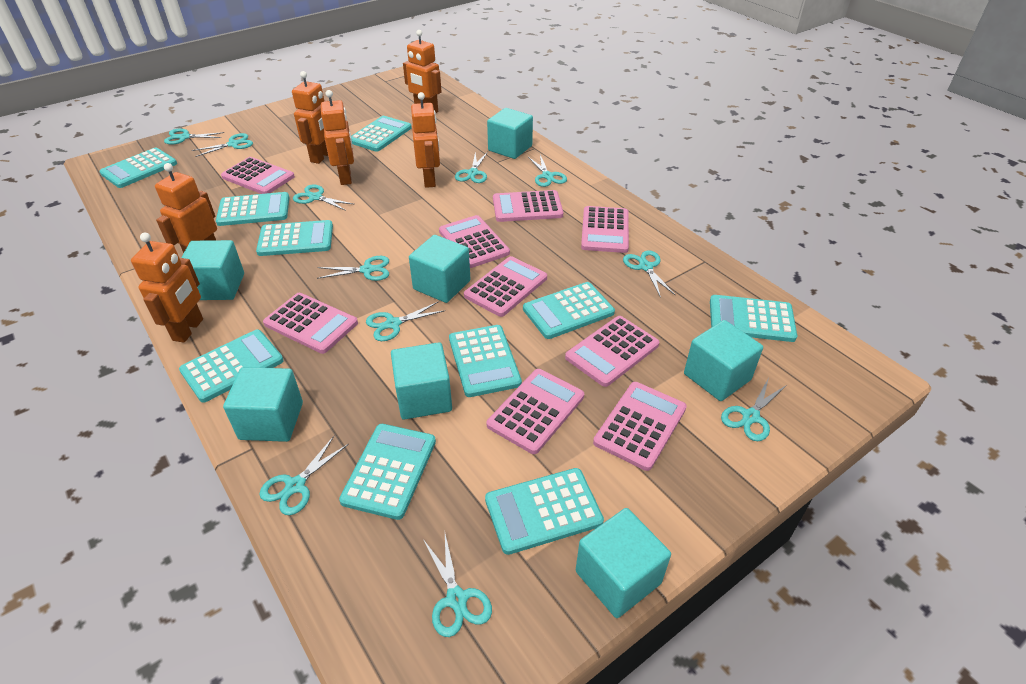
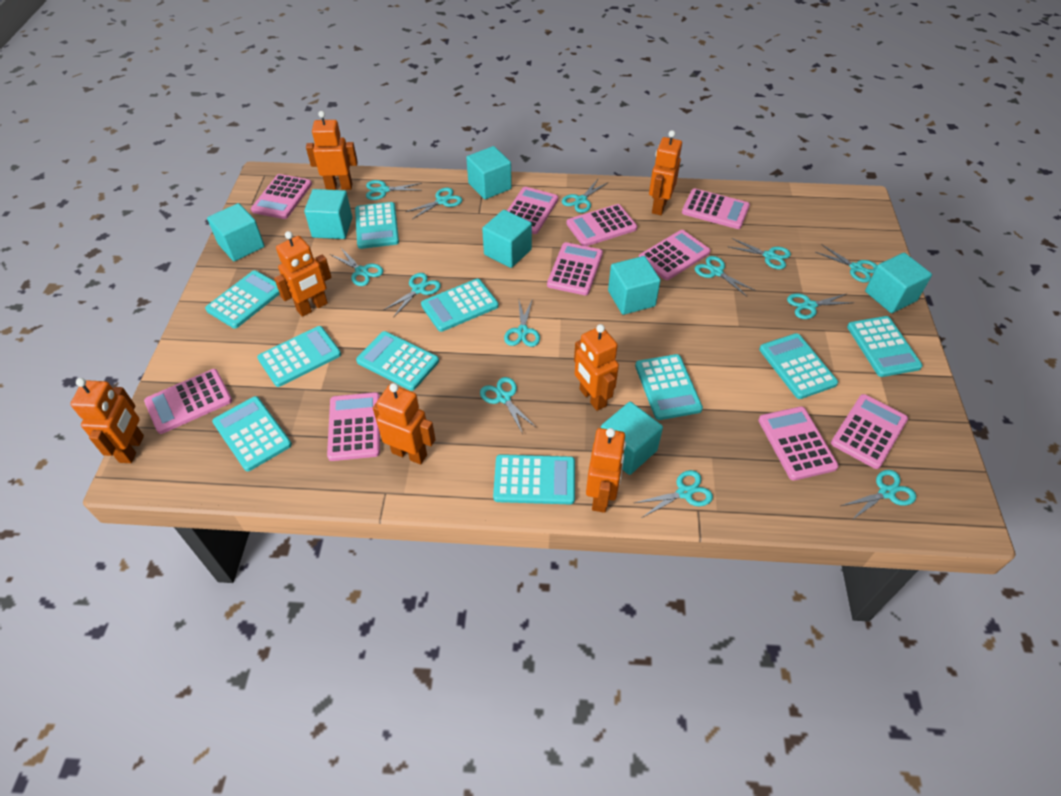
orange robot: [131,233,203,343] [155,163,217,253] [292,71,328,164] [321,90,354,185] [403,30,442,113] [411,92,440,188] = 6 -> [70,378,144,463] [274,231,332,317] [306,111,358,190] [373,383,436,465] [574,324,619,411] [586,428,626,513] [649,130,682,215] = 7
pink calculator: [221,157,295,194] [263,293,358,354] [439,215,510,268] [464,256,547,317] [486,369,584,454] [493,190,563,222] [565,316,659,387] [581,206,629,253] [593,382,687,471] = 9 -> [144,369,232,434] [251,174,312,219] [327,392,380,461] [507,187,558,234] [547,242,603,295] [566,204,637,246] [639,230,711,280] [682,189,750,229] [758,407,839,481] [831,394,908,469] = 10
turquoise scissors: [164,128,225,145] [192,133,253,157] [259,436,349,515] [293,184,355,211] [317,256,389,281] [366,301,445,341] [423,534,492,637] [455,152,488,183] [528,155,567,187] [623,250,675,298] [721,377,787,441] = 11 -> [330,247,383,286] [366,180,422,200] [384,273,441,318] [406,188,462,219] [480,377,537,434] [504,298,540,347] [562,179,609,213] [635,470,713,517] [695,256,754,297] [727,238,791,269] [787,293,852,319] [815,245,877,283] [841,470,916,520] = 13

